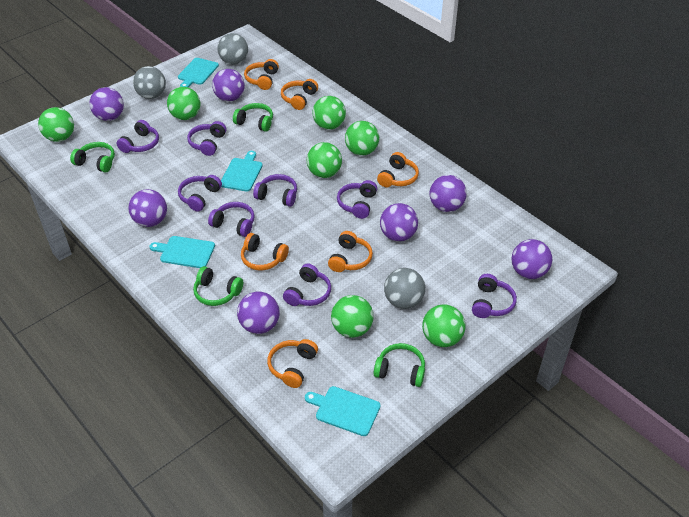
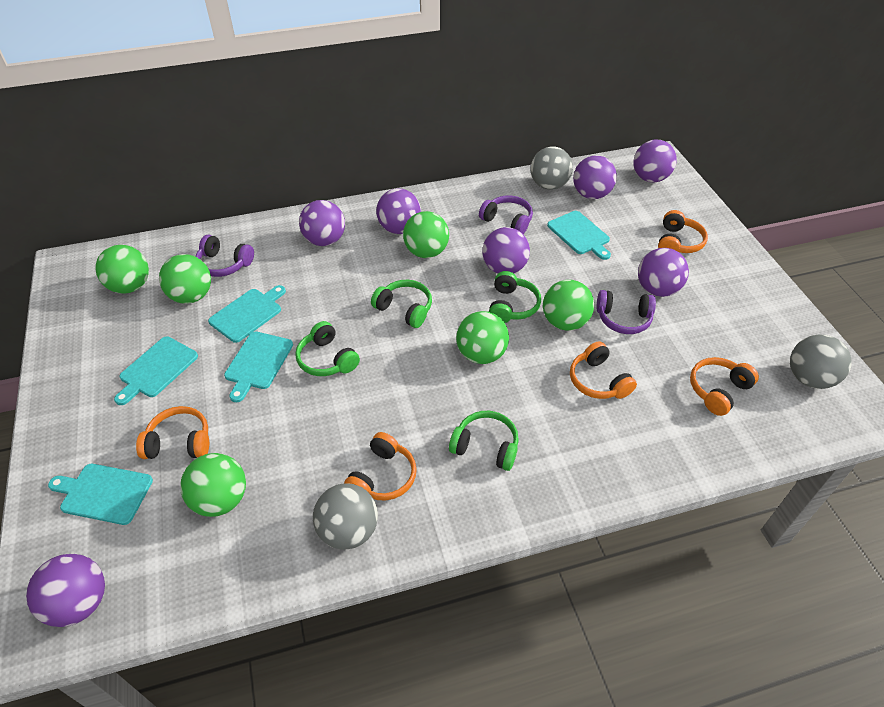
green ball: [38,107,74,142] [167,87,200,120] [307,142,342,178] [312,96,346,130] [331,295,374,338] [345,121,379,156] [422,304,466,347] = 7 -> [95,245,149,294] [159,254,211,304] [180,453,246,517] [403,211,449,258] [456,311,509,364] [543,280,594,331] = 6
orange headphones: [241,233,289,270] [244,59,279,90] [267,339,318,388] [281,79,318,110] [328,231,373,272] [377,152,419,187] = 6 -> [136,406,209,459] [344,432,417,501] [570,341,637,399] [658,210,708,253] [690,357,759,416] = 5
purple headphones: [117,120,159,153] [178,175,222,212] [187,121,226,156] [208,202,255,237] [253,174,297,207] [283,263,331,306] [337,180,377,219] [472,274,517,318] = 8 -> [196,235,254,277] [479,195,533,234] [596,290,656,334] = 3
turquoise cutting board: [149,236,215,268] [178,58,219,88] [221,151,263,192] [305,386,381,436] = 4 -> [48,464,153,525] [114,337,198,405] [208,285,286,343] [224,331,293,402] [547,211,611,260] = 5

